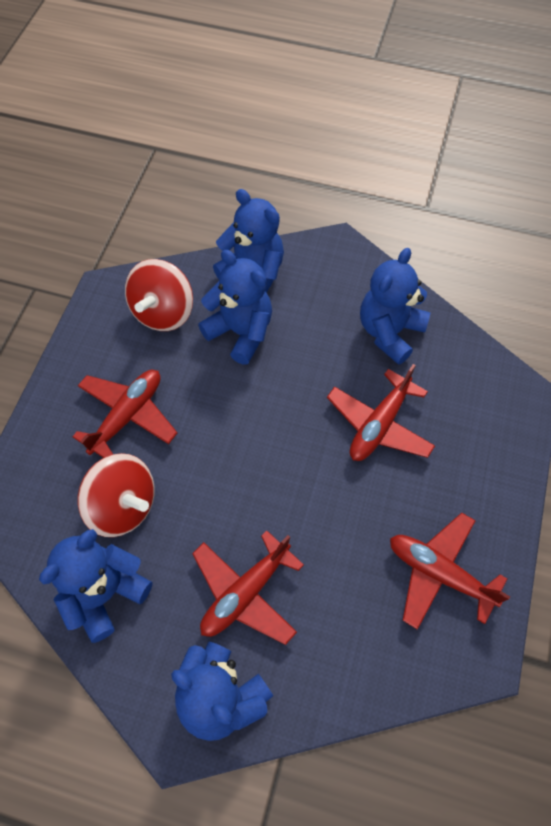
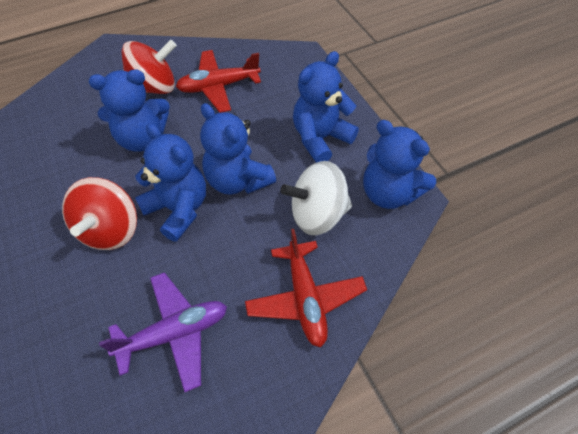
purple plane: none = 0 -> [99,272,227,392] = 1
red plane: [72,370,177,458] [192,530,304,645] [327,364,435,461] [390,513,510,630] = 4 -> [176,50,261,113] [245,229,367,348] = 2
white spinning top: none = 0 -> [280,161,352,235] = 1

